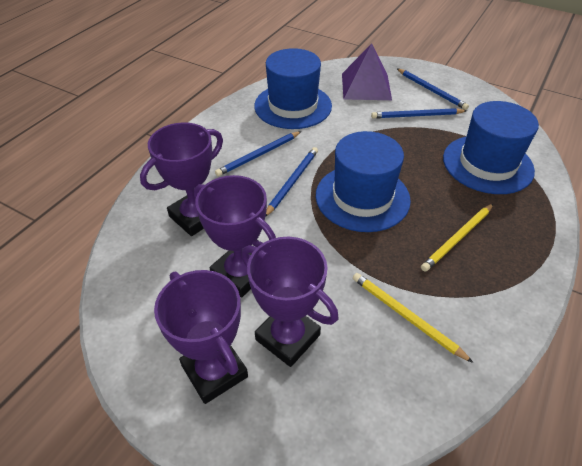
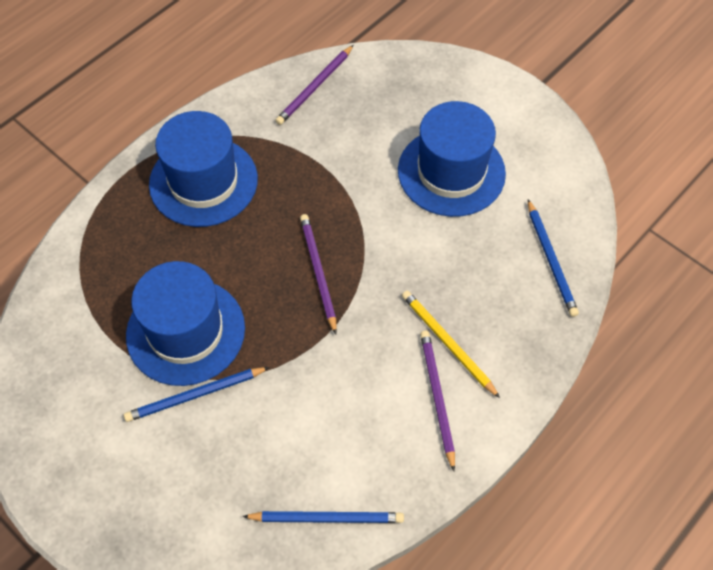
blue pencil: [215,131,302,176] [265,147,318,217] [371,108,467,119] [397,68,469,110] = 4 -> [124,367,270,422] [242,511,404,523] [528,199,579,317] = 3
purple pencil: none = 0 -> [275,45,354,125] [300,214,337,334] [420,331,455,471] = 3
purple pyramid: [342,43,392,100] = 1 -> none = 0
purple trophy: [140,123,223,236] [154,270,248,404] [194,175,276,297] [241,237,338,367] = 4 -> none = 0
yellow pencil: [353,273,473,363] [421,204,493,272] = 2 -> [402,291,500,398] = 1

